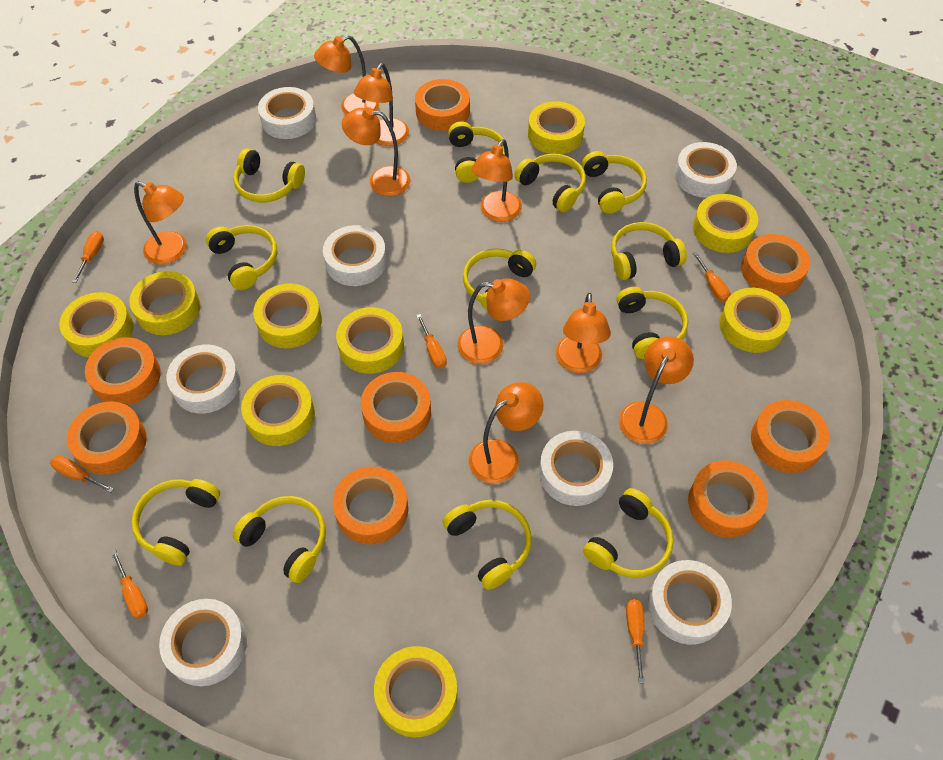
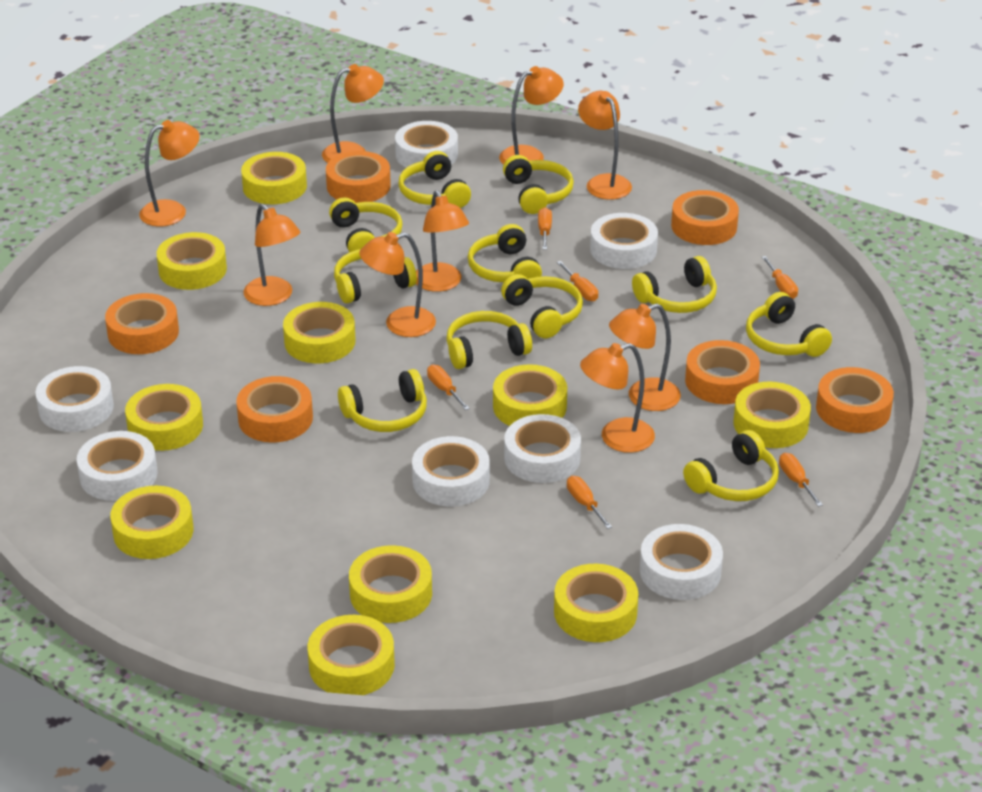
orange tape: [67,402,147,475] [85,337,161,405] [333,467,408,544] [361,372,431,443] [415,79,470,131] [688,460,768,538] [741,234,810,296] [751,400,829,473] = 8 -> [105,293,179,354] [236,376,313,443] [326,151,391,203] [671,190,739,245] [685,340,760,404] [816,367,894,433] = 6
yellow headphones: [131,479,220,566] [206,225,278,290] [233,148,305,203] [233,496,326,583] [443,500,532,590] [448,122,505,183] [463,248,536,311] [515,154,586,212] [582,151,647,214] [583,488,674,578] [611,222,687,280] [616,287,688,359] = 12 -> [329,197,403,252] [334,249,417,304] [338,369,427,432] [398,151,471,208] [446,311,532,369] [468,224,542,282] [501,274,583,338] [503,155,574,214] [632,256,717,313] [683,430,779,501] [746,292,832,357] = 11
yellow tape: [59,292,134,357] [129,271,200,335] [241,375,315,446] [253,283,322,348] [336,307,404,374] [374,646,457,737] [528,101,585,154] [693,194,758,253] [719,288,791,353] = 9 -> [110,486,193,559] [125,384,203,451] [157,232,227,290] [241,152,307,204] [283,302,356,363] [308,615,395,695] [349,545,432,623] [493,364,567,426] [554,564,638,642] [734,382,811,448] = 10

